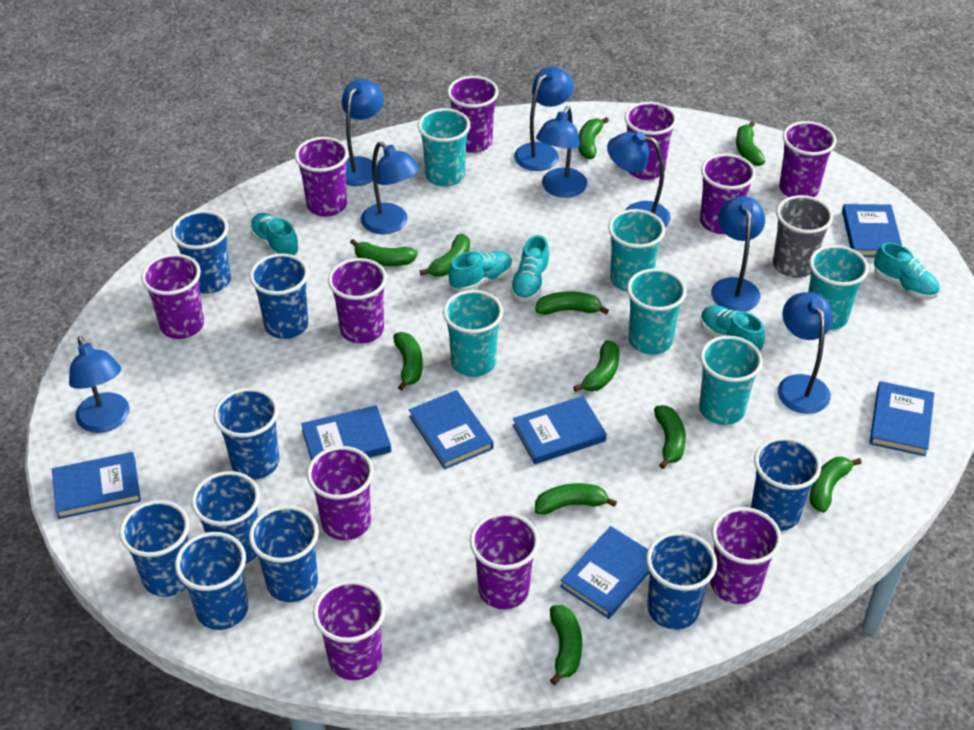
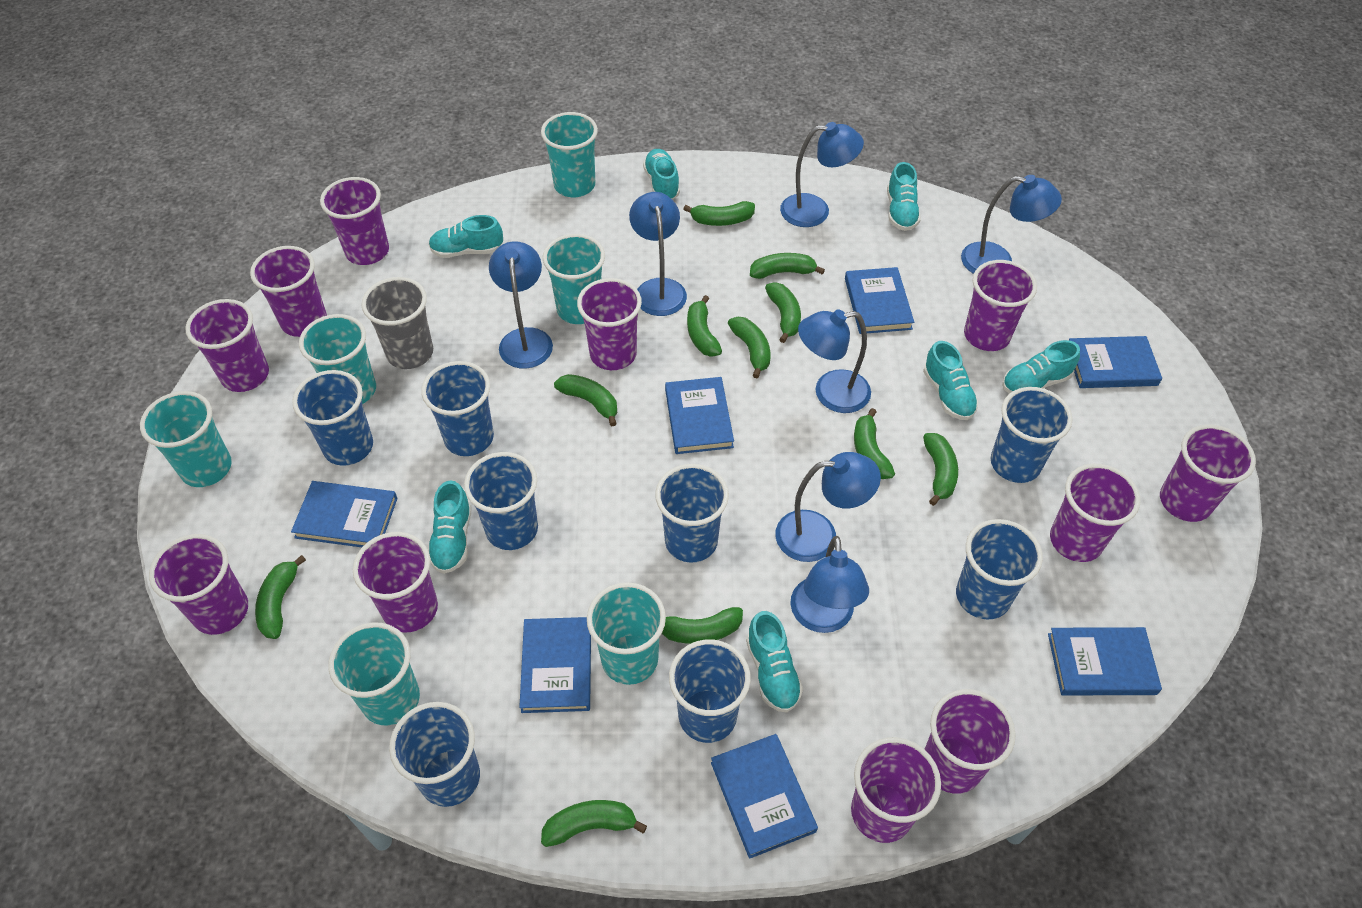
blue cup: [119,500,189,597] [171,210,231,294] [175,532,248,630] [191,471,260,564] [213,388,279,480] [249,254,309,339] [249,505,319,602] [646,532,717,629] [751,437,821,531] = 9 -> [292,370,373,466] [389,702,480,807] [421,361,494,456] [464,452,538,550] [655,464,729,562] [669,639,751,743] [956,519,1043,620] [991,387,1073,483] = 8
blue lamp: [69,336,130,433] [342,79,384,186] [361,141,420,234] [514,67,574,171] [536,106,587,198] [607,132,670,227] [711,196,765,312] [778,292,832,414] = 8 -> [489,241,553,369] [629,192,687,316] [775,452,881,562] [780,122,864,227] [790,536,869,633] [798,309,871,413] [961,175,1062,274] = 7
turquoise shoe: [250,213,299,256] [449,251,513,292] [510,235,550,301] [700,305,765,351] [874,242,940,299] = 5 -> [428,480,472,574] [429,215,503,258] [643,149,680,199] [746,611,803,712] [887,162,921,231] [923,341,979,420] [1002,340,1080,394] = 7

